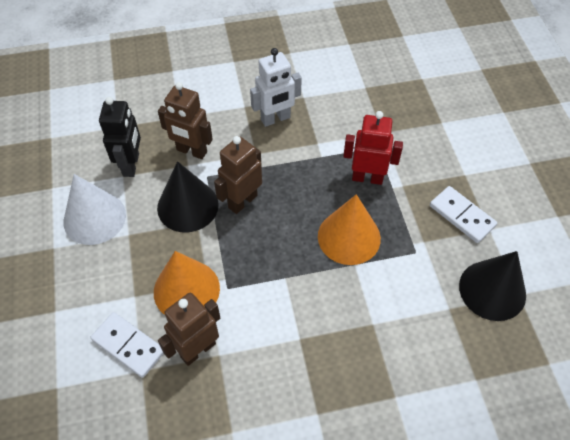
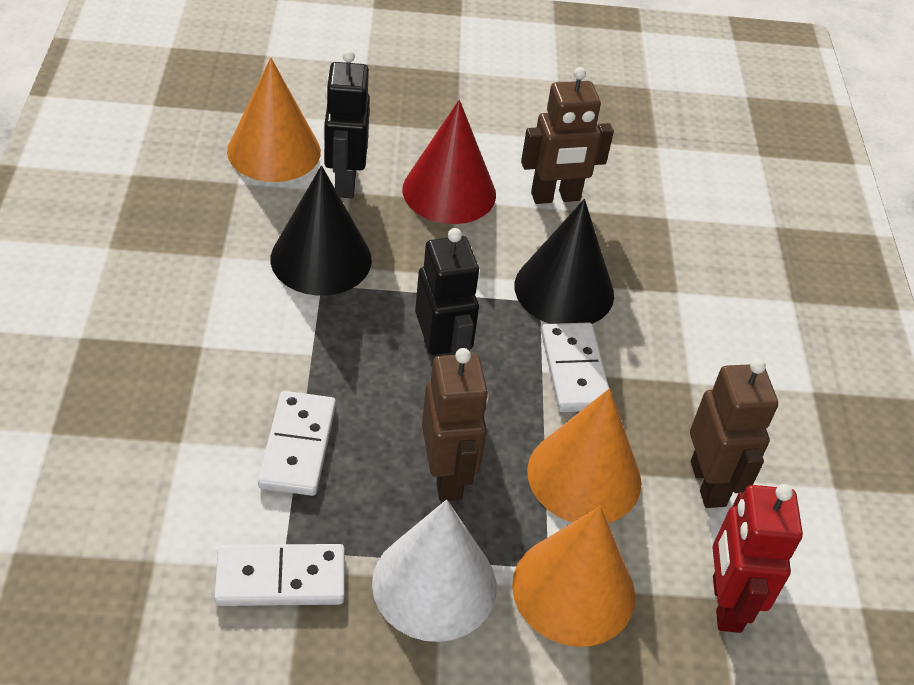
black robot: [99,97,141,177] = 1 -> [324,50,370,198] [415,228,479,366] = 2
orange cone: [154,251,220,315] [318,194,381,265] = 2 -> [227,58,321,182] [512,506,635,647] [527,388,641,523] = 3
red cone: none = 0 -> [402,100,496,224] = 1
white domino: [91,312,164,378] [430,186,497,243] = 2 -> [214,544,345,606] [258,391,336,496] [541,323,609,412] = 3
white robot: [250,48,302,127] = 1 -> none = 0

